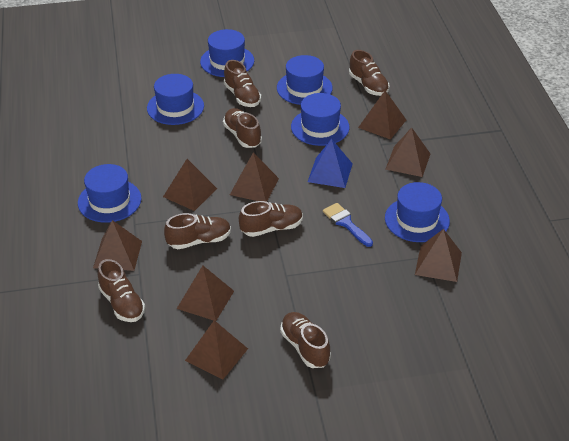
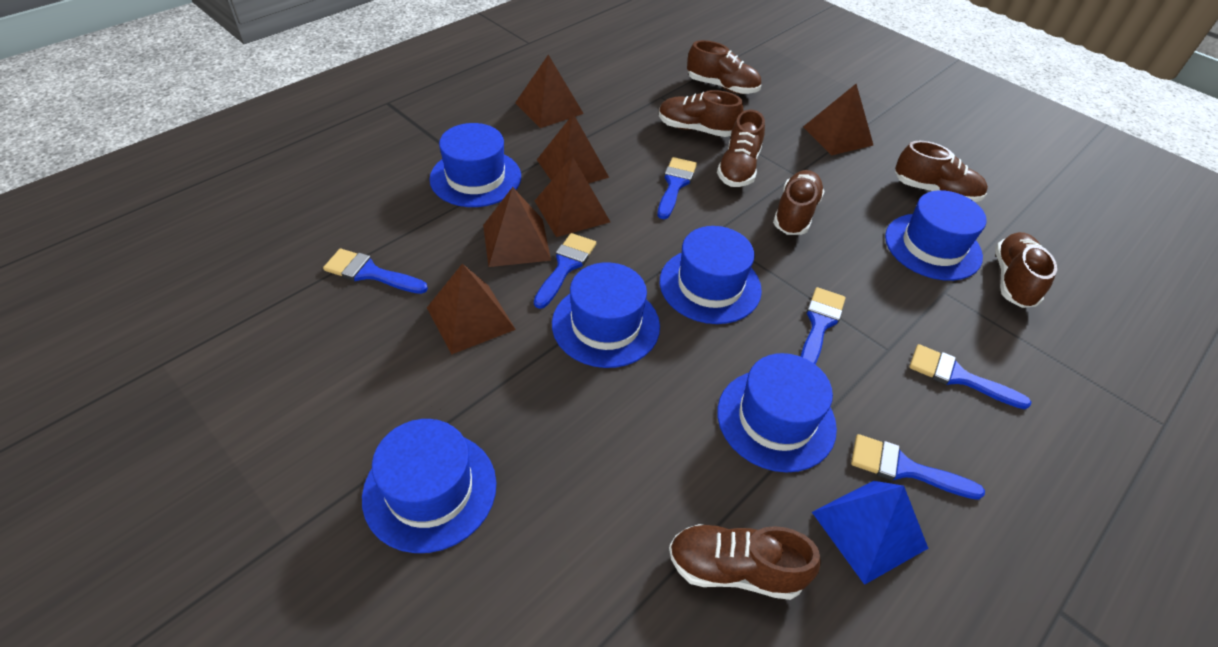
blue brush: [323,203,373,247] = 1 -> [323,248,428,294] [534,233,596,309] [657,157,697,219] [800,287,846,365] [851,434,985,500] [909,344,1031,409] = 6
brown pyramid: [93,220,142,271] [163,159,217,211] [177,265,234,321] [185,320,248,380] [230,152,279,202] [358,91,406,139] [385,127,430,177] [415,229,462,282] = 8 -> [427,264,516,354] [483,187,551,267] [515,55,584,128] [535,156,610,237] [537,114,609,183] [803,84,873,156] = 6

